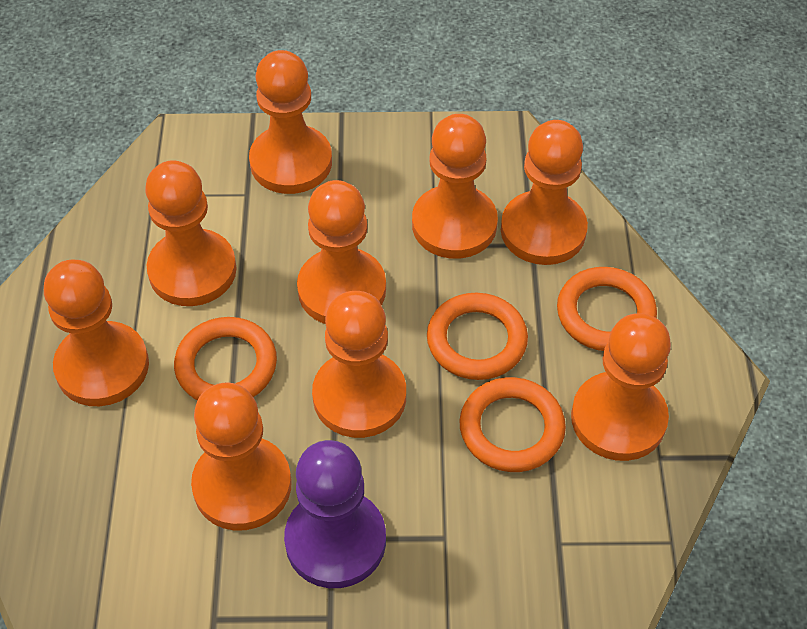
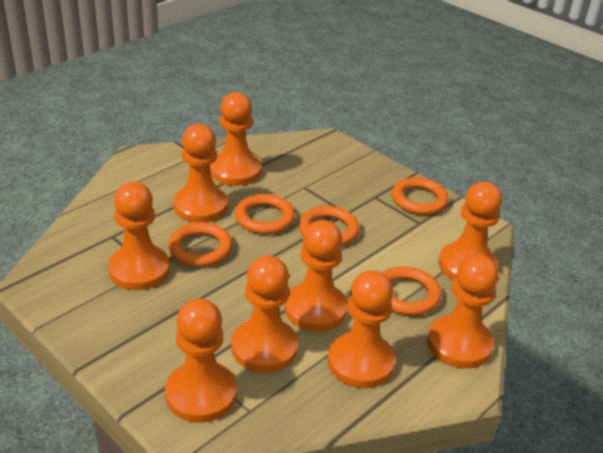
orange ring: [174,317,277,400] [427,293,528,380] [460,377,566,472] [557,267,657,351] = 4 -> [168,222,233,267] [235,194,295,234] [299,206,359,246] [383,266,442,316] [392,177,449,215] = 5
purple pawn: [284,440,386,588] = 1 -> none = 0

